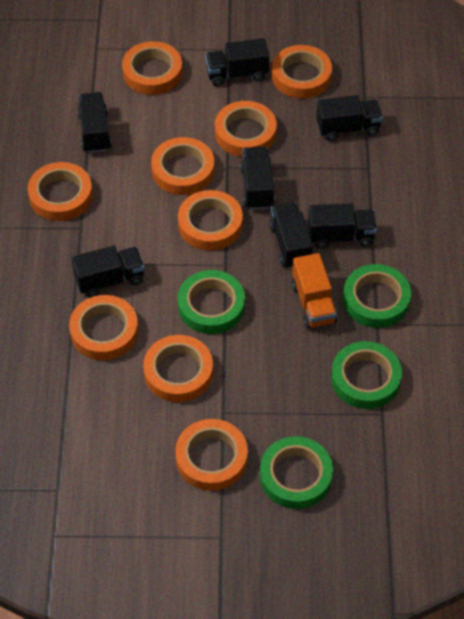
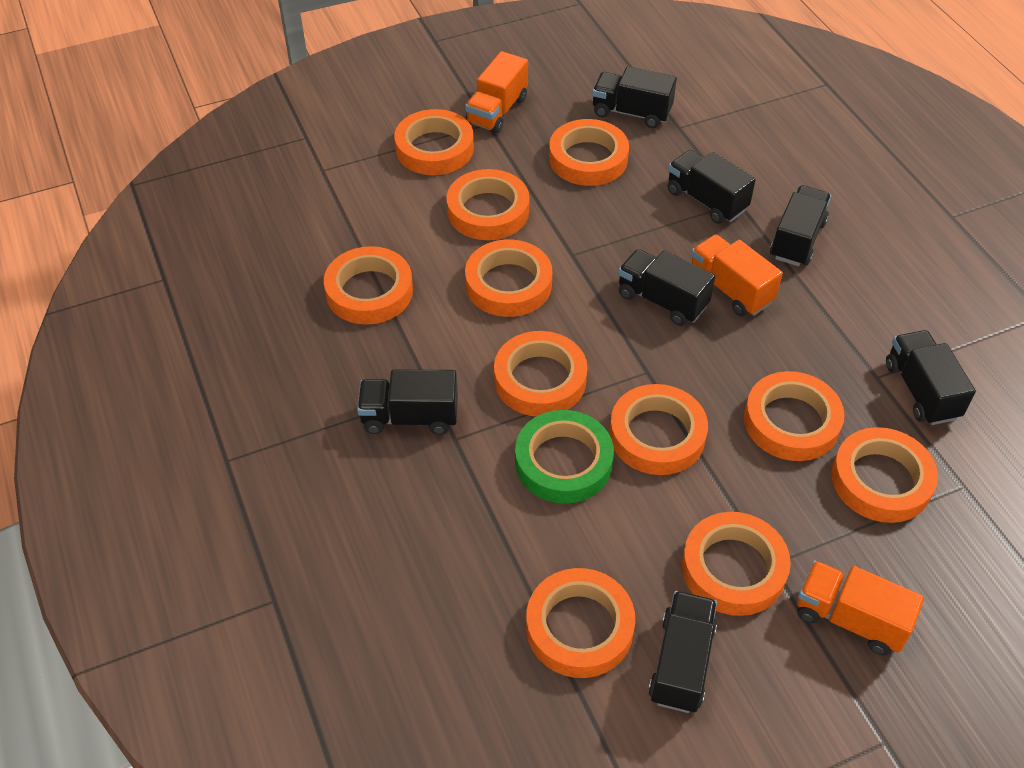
green tape: [178,270,245,334] [260,436,333,509] [331,341,402,409] [343,264,411,328] = 4 -> [515,410,614,504] = 1
orange tape: [27,162,93,221] [69,295,138,360] [122,41,182,95] [143,335,213,402] [151,137,214,195] [175,419,248,491] [178,190,243,250] [215,101,277,157] [272,45,332,99] = 9 -> [324,246,413,325] [394,109,474,175] [447,169,529,240] [465,239,552,317] [494,331,587,416] [526,568,635,678] [549,119,629,186] [610,384,708,475] [682,512,791,616] [744,371,845,461] [831,427,938,523] = 11
orange truck: [292,253,337,329] = 1 -> [465,51,528,133] [691,234,783,317] [797,560,924,655] = 3

